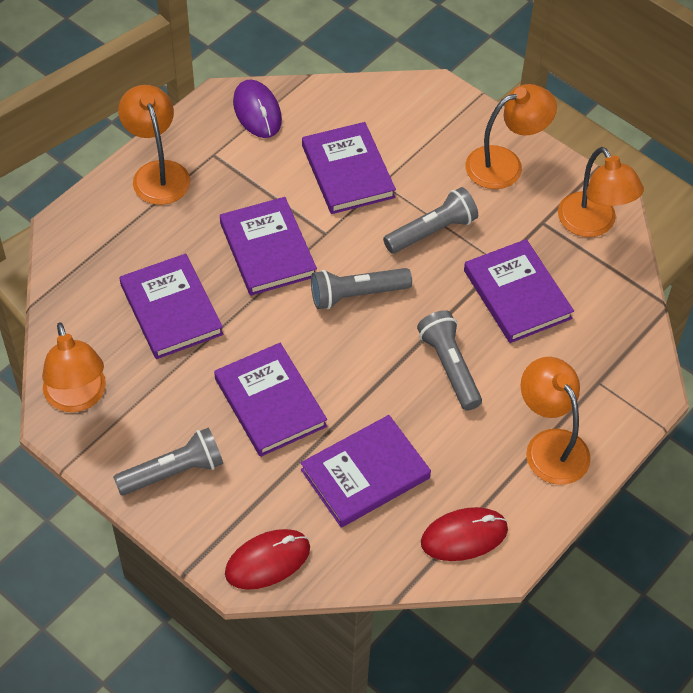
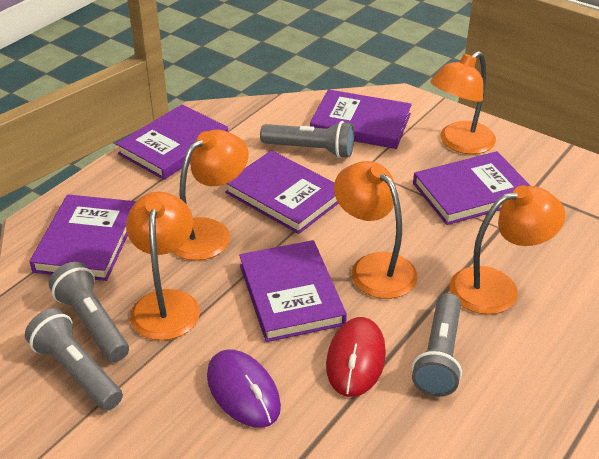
red mouse: [225,529,310,590] [421,507,508,561] = 2 -> [326,317,386,397] = 1

